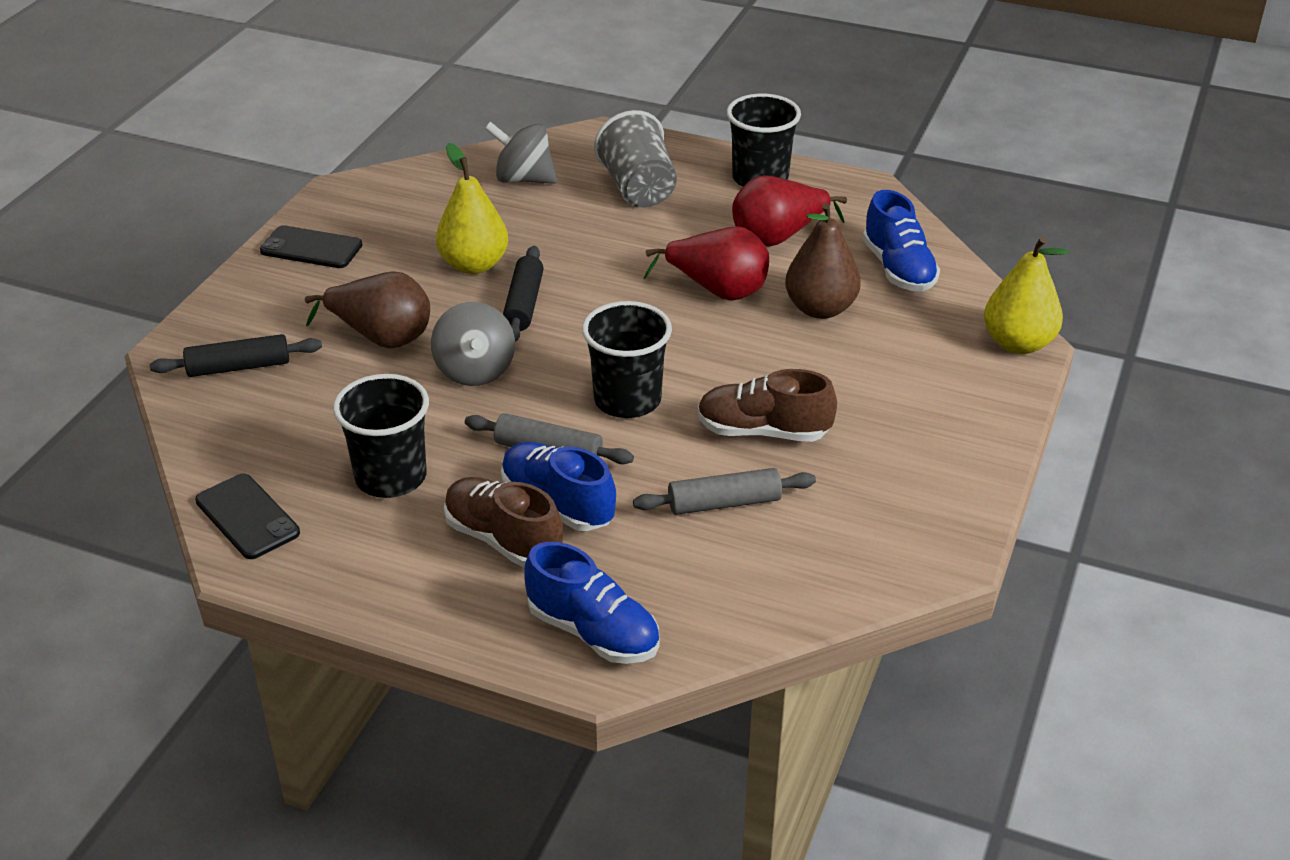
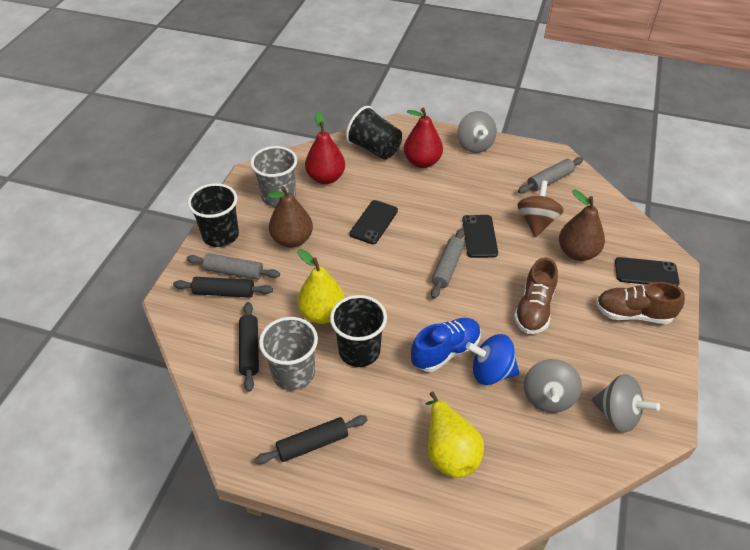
black phone: [195,474,300,559] [260,225,362,268] = 2 -> [350,200,398,244] [462,215,498,258] [615,257,680,286] = 3
black rolling pin: [149,334,322,377] [503,246,544,342] = 2 -> [173,277,273,298] [239,302,259,392] [254,415,368,464] = 3
blue shoe: [501,442,616,531] [524,542,659,664] [863,190,940,292] = 3 -> [411,318,481,372] = 1
blue spinning top: none = 0 -> [466,334,520,385] = 1
brown spinning top: none = 0 -> [517,180,564,237] = 1
grey cup: [594,110,677,207] = 1 -> [251,146,297,207] [259,317,318,390] = 2
grey rolling pin: [465,413,634,464] [633,468,816,515] = 2 -> [186,253,280,280] [431,229,464,299] [518,157,583,193] = 3
grey spinning top: [431,302,515,386] [485,122,558,184] = 2 -> [458,111,497,153] [524,359,582,413] [592,374,660,432] = 3

